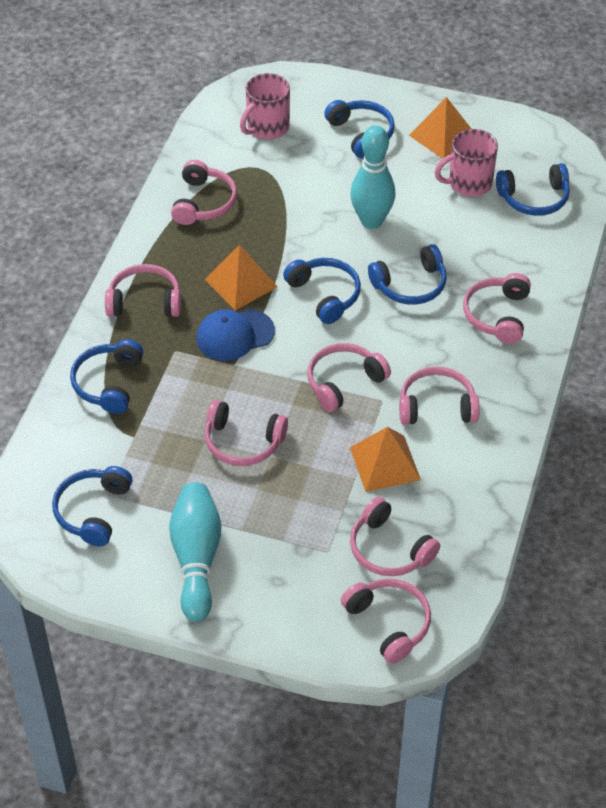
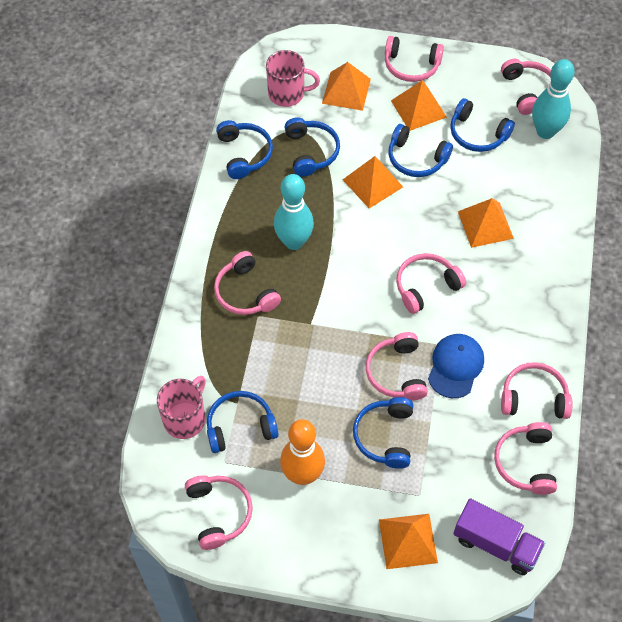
orange bowling pin: none = 0 -> [280,419,325,485] = 1
orange pyramid: [205,245,278,311] [350,427,421,492] [409,97,471,159] = 3 -> [322,62,371,111] [343,156,403,208] [379,514,438,569] [391,80,447,131] [458,198,514,248] = 5
purple truck: none = 0 -> [453,498,545,575] = 1

